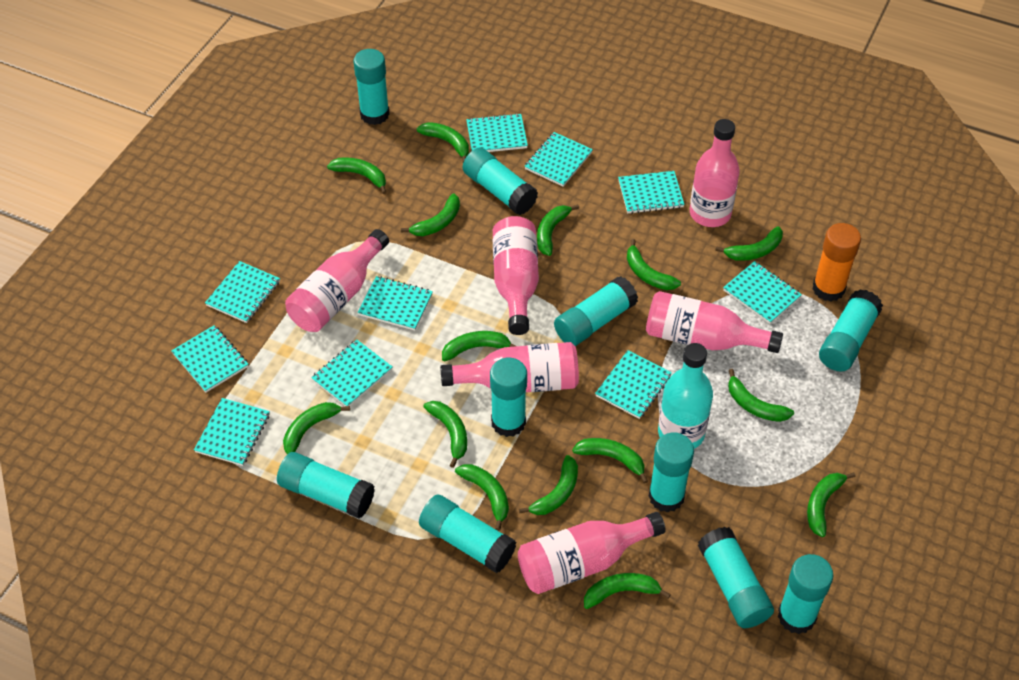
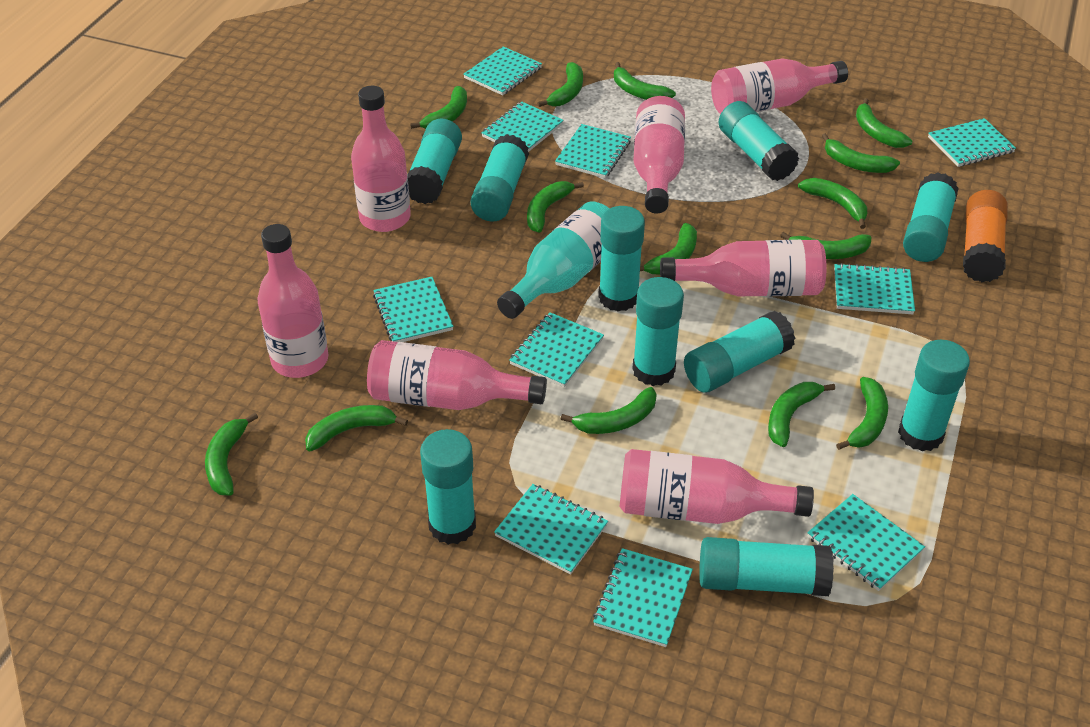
green banana: [283,402,350,454] [327,157,386,194] [401,193,460,236] [417,122,469,162] [423,401,467,468] [442,331,516,361] [455,464,509,531] [519,455,578,515] [537,204,579,256] [572,438,648,484] [584,573,671,609] [627,239,681,290] [715,226,783,261] [728,369,794,422] [807,472,856,537] = 15 -> [205,413,258,496] [305,405,408,451] [410,86,467,129] [527,181,584,233] [537,62,583,107] [561,387,657,434] [614,62,676,100] [640,223,697,274] [768,382,835,447] [780,232,871,259] [798,178,867,229] [822,133,900,173] [836,377,888,450] [856,98,912,148] = 14
pink bottle: [285,229,389,332] [440,342,579,392] [493,216,539,335] [518,512,666,594] [646,291,783,353] [690,119,740,227] = 6 -> [257,224,328,378] [351,86,411,232] [367,340,547,410] [620,449,814,524] [633,96,685,214] [660,240,827,297] [711,58,848,114] = 7

